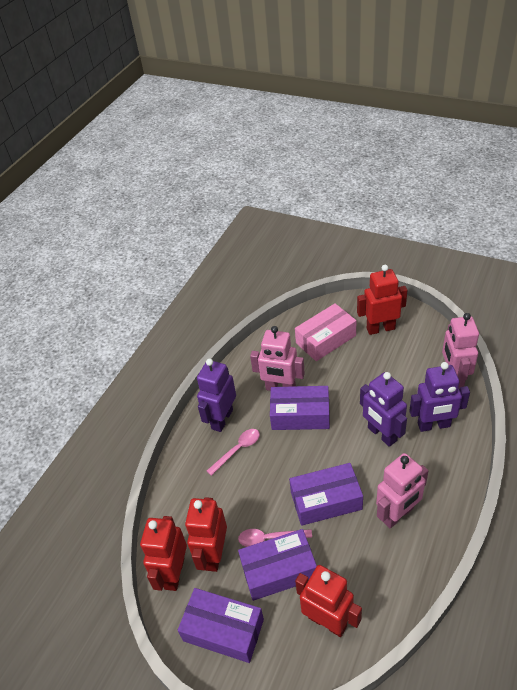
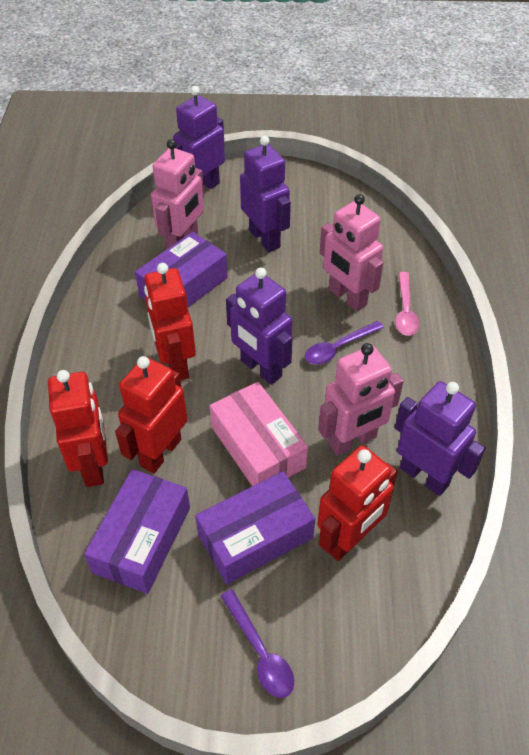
pink spoon: [207,429,260,476] [238,529,312,547] = 2 -> [395,272,420,336] = 1
purple box: [178,588,264,663] [238,529,317,601] [270,386,330,430] [289,463,363,526] = 4 -> [84,469,190,594] [135,232,228,307] [195,471,315,584] = 3
purple robot: [197,359,236,432] [360,372,407,447] [409,362,470,432] = 3 -> [173,86,225,189] [226,268,293,385] [240,135,291,252] [395,381,485,496] = 4
purple spoon: none = 0 -> [221,589,294,698] [305,321,384,365] = 2

